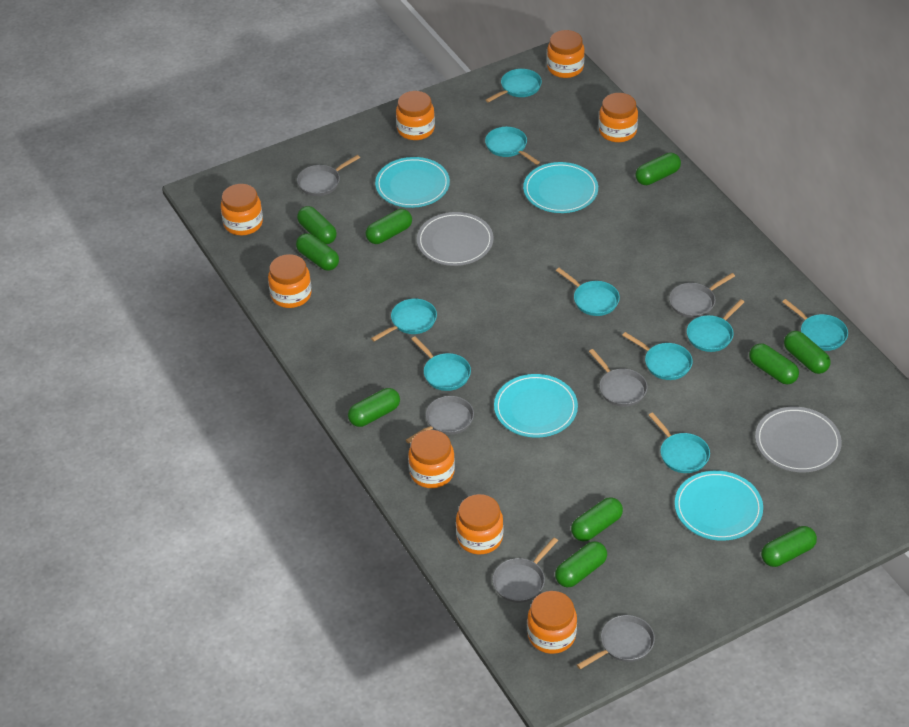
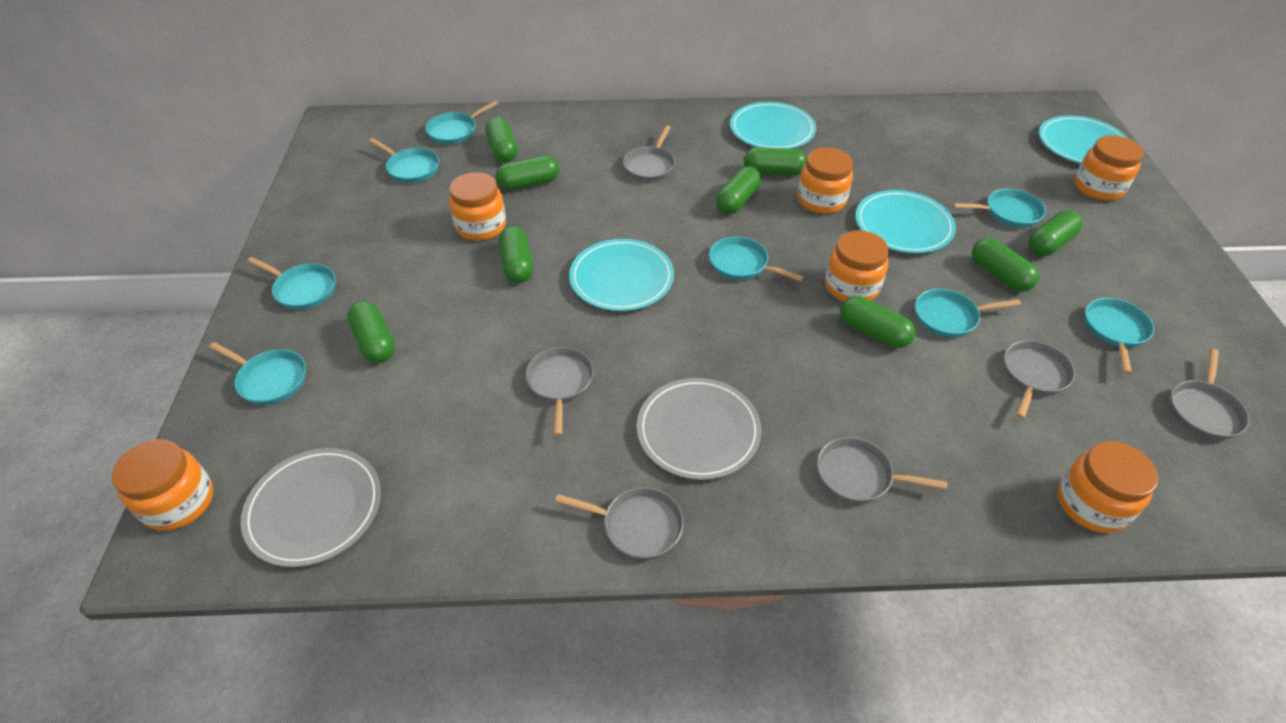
green capsule: [296,233,339,271] [297,206,337,244] [348,388,400,427] [366,209,412,244] [555,541,607,587] [571,497,623,541] [635,153,681,185] [749,343,799,384] [761,526,817,567] [784,331,831,374] = 10 -> [347,301,395,363] [485,117,518,163] [496,156,559,190] [499,226,533,283] [716,166,761,214] [744,147,807,176] [840,296,915,348] [972,238,1039,292] [1028,210,1082,256] = 9
orange jar: [221,184,263,235] [268,254,312,308] [396,91,435,140] [408,430,455,488] [456,494,503,555] [527,591,577,654] [547,30,585,78] [599,93,638,142] = 8 -> [112,439,213,531] [449,172,506,241] [797,147,853,214] [825,230,889,302] [1058,441,1158,533] [1075,135,1144,201] = 6
turquoise pan: [371,299,437,341] [411,336,471,391] [485,127,540,165] [486,69,542,103] [556,268,620,316] [622,332,693,380] [649,412,710,473] [687,299,744,352] [782,299,848,351] = 9 -> [209,342,306,405] [247,257,335,310] [369,138,439,183] [426,100,498,144] [709,237,804,281] [915,289,1021,337] [953,189,1046,227] [1085,298,1154,374] = 8

